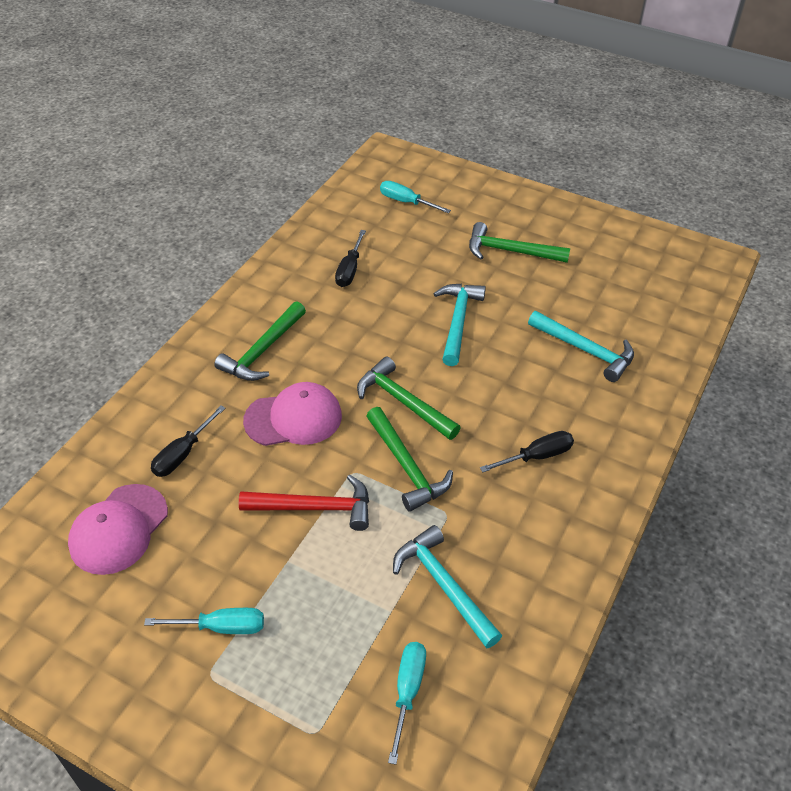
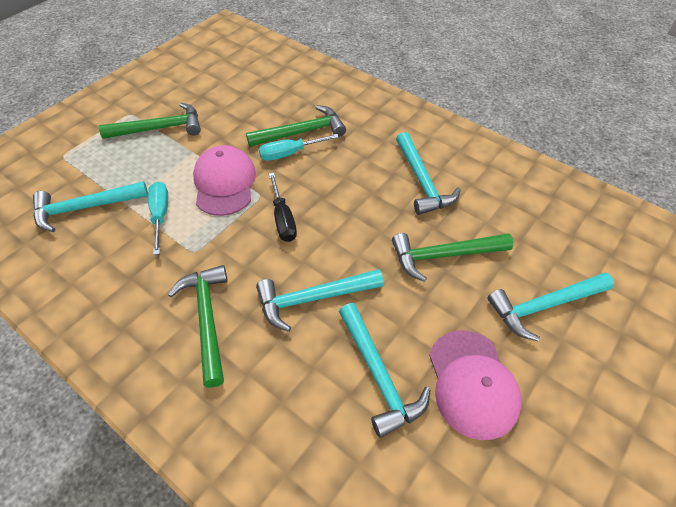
black screwdriver: [151,405,226,477] [335,230,366,287] [480,431,574,472] = 3 -> [269,173,297,242] = 1
red hammer: [239,474,369,531] = 1 -> none = 0
turquoise hammer: [393,525,502,649] [434,284,486,366] [528,311,634,382] = 3 -> [33,181,148,232] [256,269,384,332] [339,303,430,438] [396,132,461,215] [487,273,614,341] = 5
turquoise screwdriver: [144,608,264,634] [380,181,451,213] [388,642,426,765] = 3 -> [148,181,168,255] [259,134,339,161] = 2

